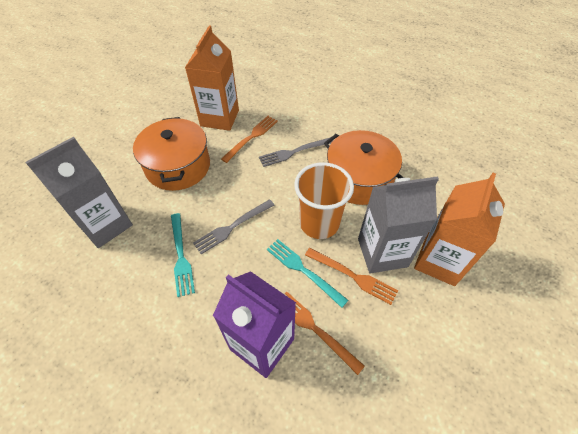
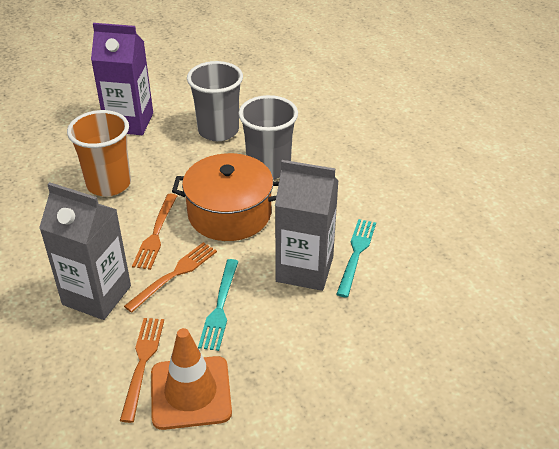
grey cup: none = 0 -> [187,61,243,141] [238,95,298,180] = 2
grey fork: [193,199,274,254] [259,137,332,167] = 2 -> none = 0
orange carton: [185,25,239,131] [414,173,505,286] = 2 -> none = 0
orange pot: [133,117,210,191] [324,130,404,205] = 2 -> [172,153,279,241] = 1
orange traffic cone: none = 0 -> [151,328,232,430] = 1

